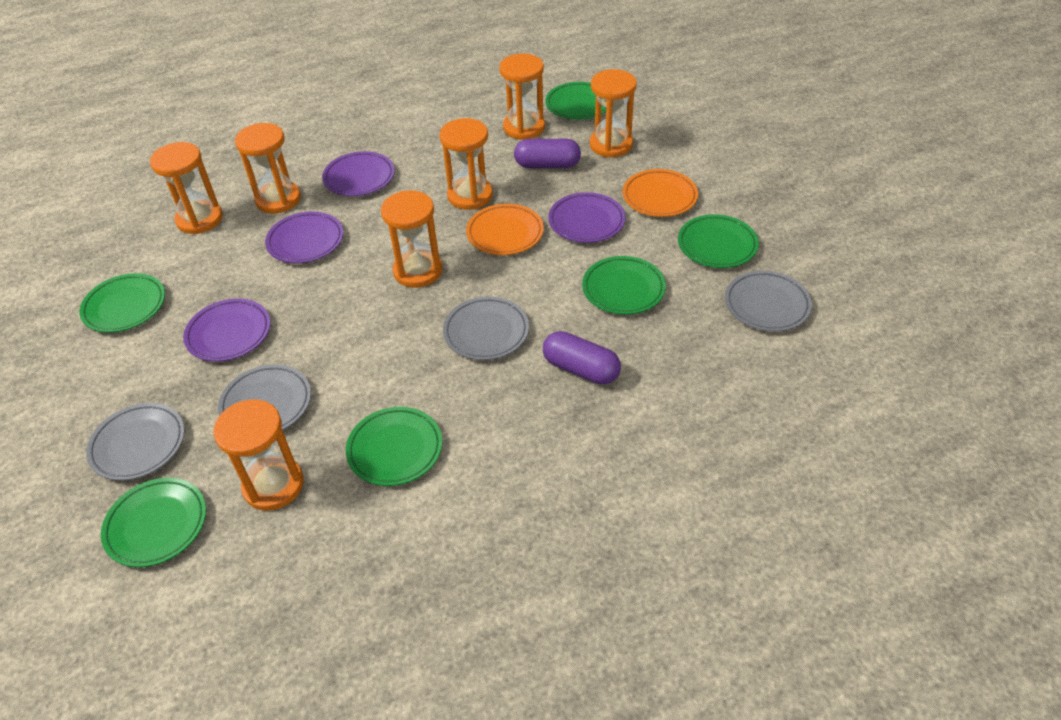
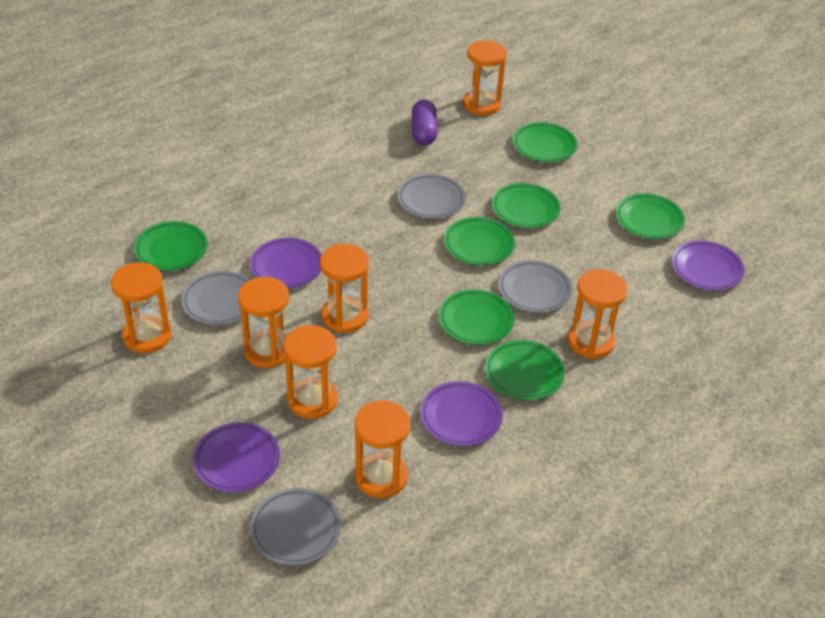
green plate: [79,273,165,333] [101,478,206,567] [346,407,442,486] [545,82,606,120] [582,256,666,315] [678,214,759,268] = 6 -> [134,221,207,271] [439,289,514,345] [444,217,515,265] [485,340,565,400] [492,183,560,228] [513,122,577,162] [616,193,685,239] = 7
orange plate: [466,204,544,255] [623,169,698,217] = 2 -> none = 0
purple capsule: [514,139,581,168] [543,331,621,384] = 2 -> [412,100,438,145] = 1

